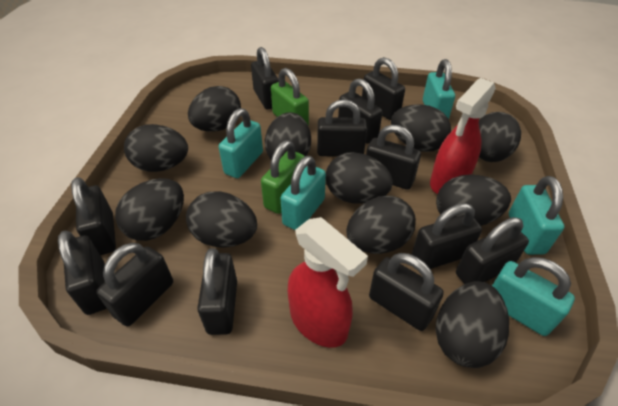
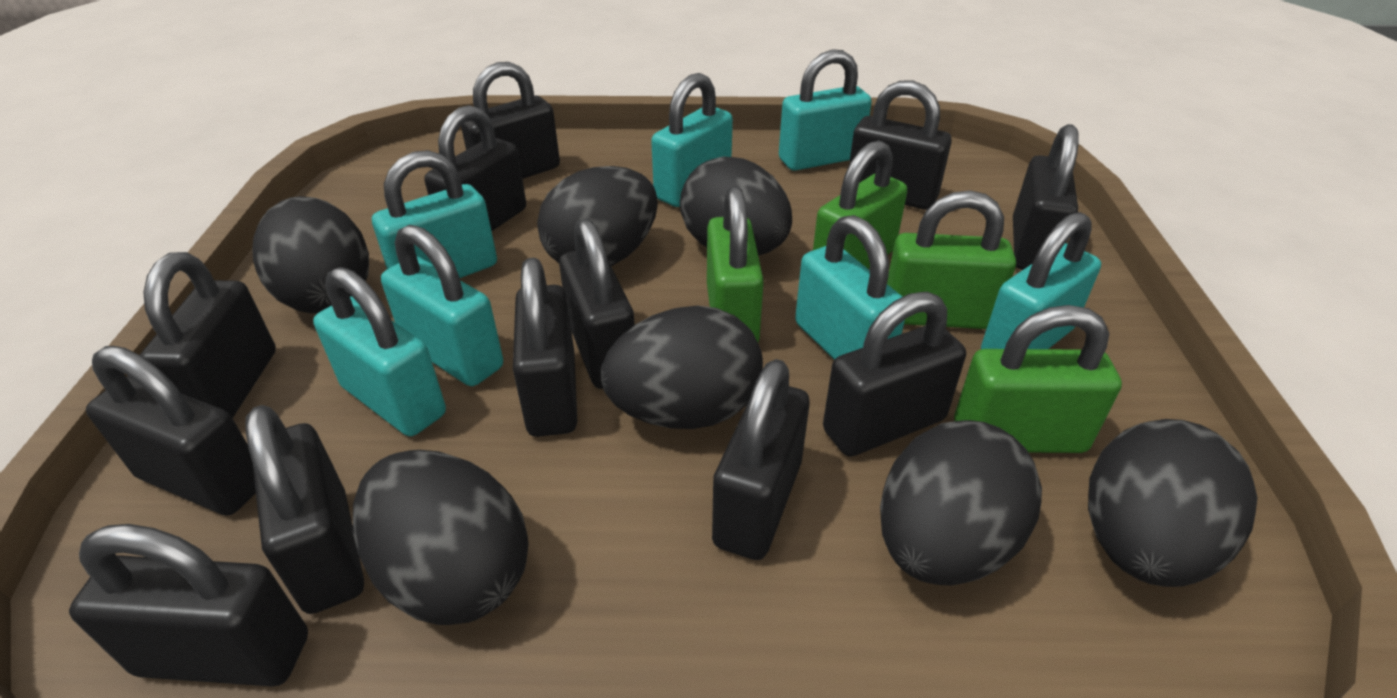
black egg: [115,178,184,241] [124,124,188,172] [186,191,257,248] [188,86,241,132] [265,112,311,159] [326,152,393,204] [346,196,416,254] [391,104,451,152] [436,174,511,226] [436,281,509,368] [479,112,521,162] = 11 -> [252,196,369,313] [353,450,529,625] [537,166,658,266] [601,305,763,429] [680,156,792,256] [880,420,1042,585] [1088,419,1257,587] = 7
green padlock: [261,140,305,214] [271,68,309,126] = 2 -> [707,186,764,342] [813,140,907,269] [887,190,1016,329] [954,305,1122,453] = 4
red spray bottle: [288,217,368,348] [430,78,496,194] = 2 -> none = 0
turquoise padlock: [219,108,263,178] [280,156,326,230] [423,59,455,119] [492,257,575,336] [509,176,564,255] = 5 -> [313,267,446,436] [372,150,497,278] [381,225,503,386] [651,73,733,207] [779,49,872,171] [795,215,905,360] [981,212,1101,349] = 7

